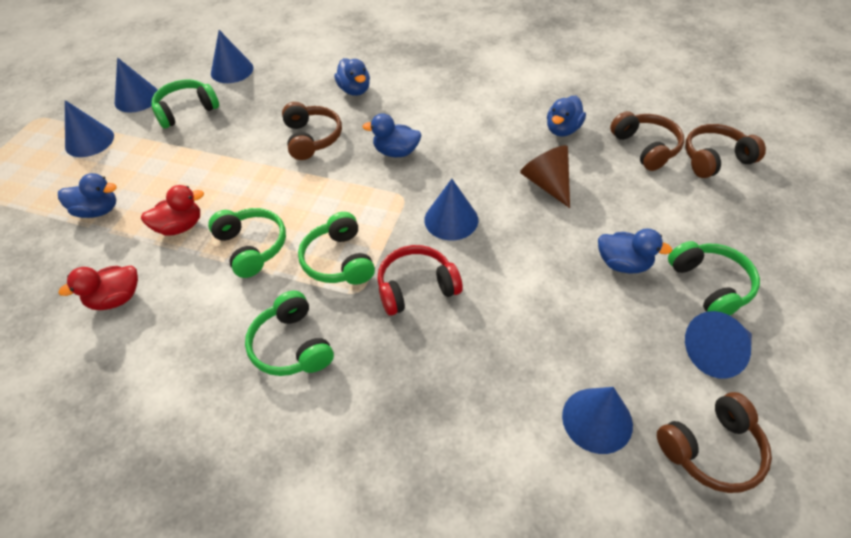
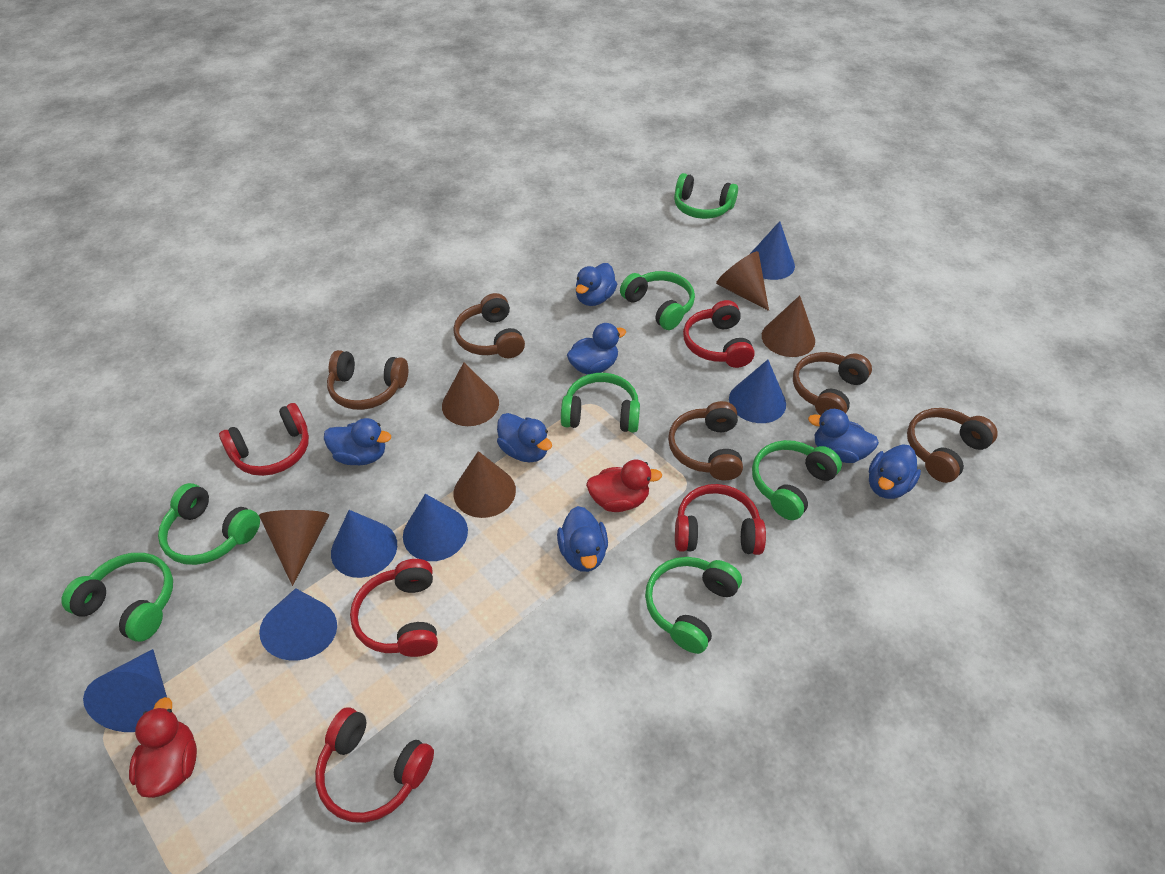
blue duck: [58,173,117,218] [334,58,370,96] [362,113,422,157] [547,96,586,137] [598,228,672,273] = 5 -> [324,418,391,465] [497,413,552,462] [557,506,608,572] [567,323,626,375] [576,263,617,306] [808,409,879,463] [869,444,921,499] = 7
brown cone: [520,145,570,208] = 1 -> [259,510,329,586] [442,362,499,426] [454,451,516,518] [716,251,769,311] [762,295,815,357] = 5
brown headphones: [282,102,342,160] [610,111,684,171] [657,392,772,493] [685,124,766,178] = 4 -> [327,350,408,410] [454,293,525,358] [668,401,743,480] [793,352,872,415] [907,408,998,483] = 5
green headphones: [151,79,219,129] [208,208,286,278] [245,291,334,376] [298,212,375,285] [668,241,760,315] = 5 -> [61,553,173,642] [158,483,260,565] [561,373,640,433] [620,271,695,330] [645,557,742,654] [674,173,738,219] [752,440,842,520] = 7
red headphones: [377,245,463,316] = 1 -> [219,403,309,476] [315,708,434,823] [350,559,438,657] [675,484,766,555] [683,300,755,368] = 5

